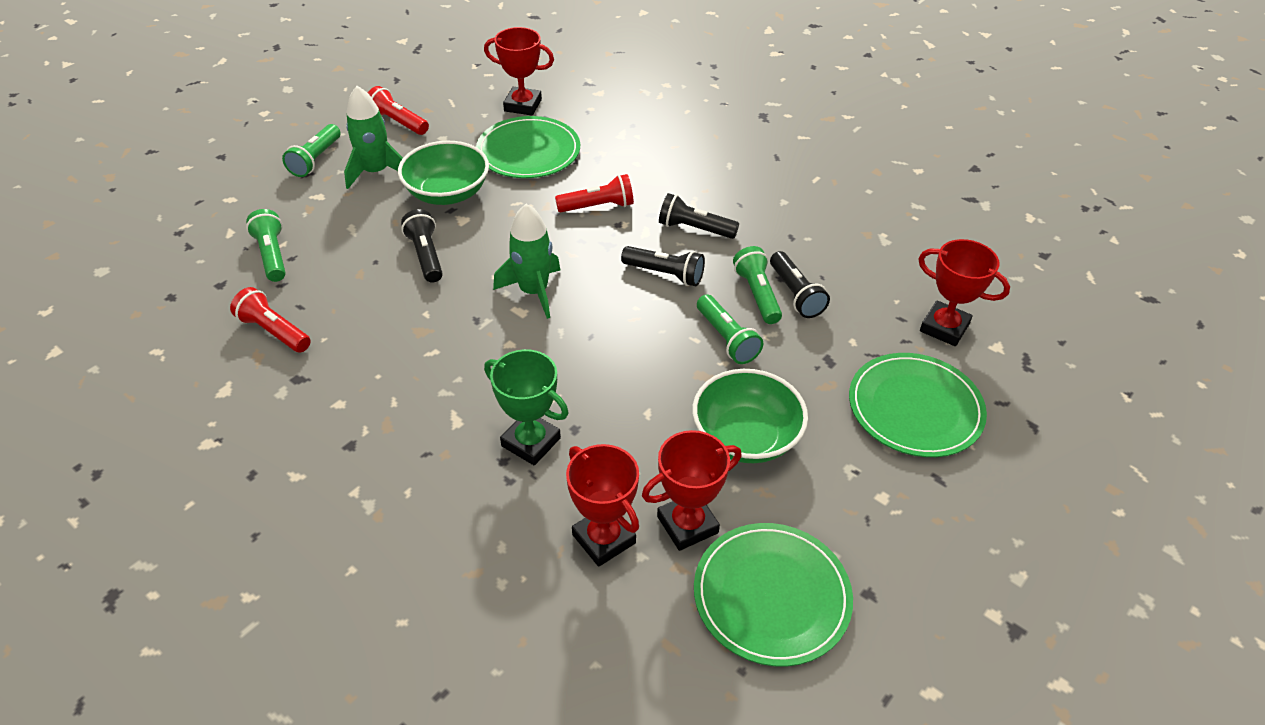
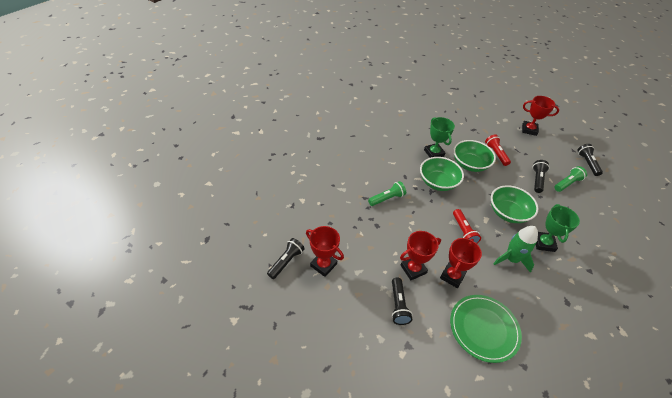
green bowl: [398,141,489,205] [692,369,808,463] = 2 -> [420,157,464,191] [454,140,496,172] [491,185,538,223] = 3
green flashlight: [246,209,286,282] [282,124,341,177] [697,294,763,364] [733,246,782,324] = 4 -> [368,181,406,206] [554,166,587,192] = 2
green plate: [476,116,580,178] [694,523,853,667] [849,353,987,457] = 3 -> [450,295,522,363] = 1
green rocket: [344,86,403,189] [493,204,560,319] = 2 -> [493,226,538,273] = 1
green trophy: [484,349,568,466] = 1 -> [424,117,455,158] [535,204,580,252] = 2
red flashlight: [230,287,311,353] [368,86,429,135] [555,174,634,212] = 3 -> [453,209,481,244] [485,135,511,166] = 2

